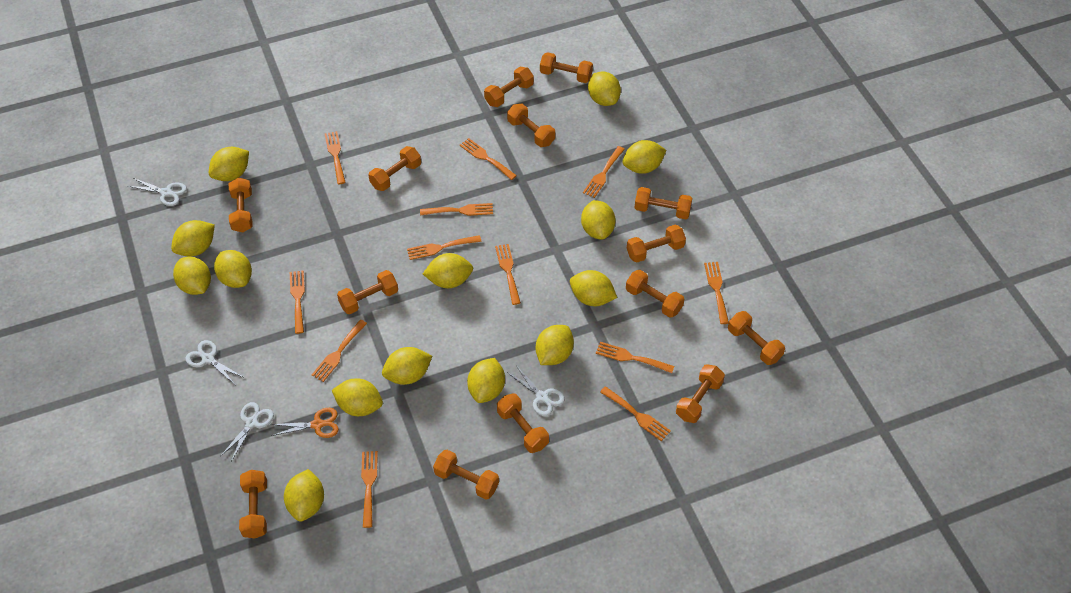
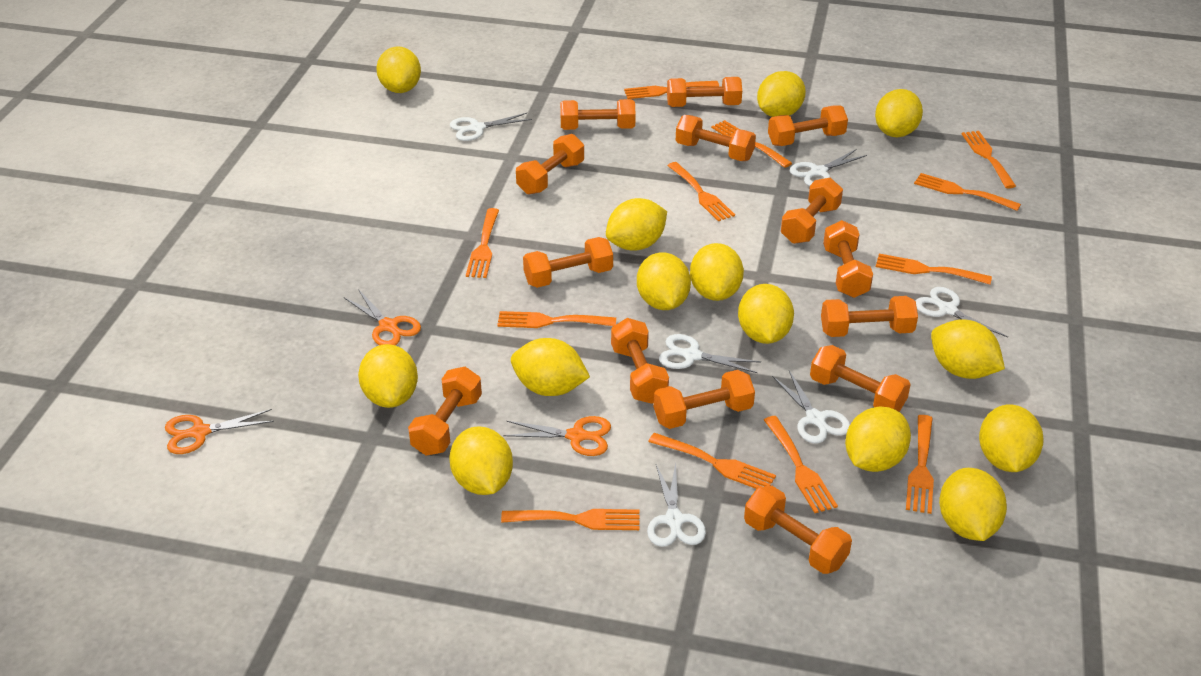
orange scissors: [271,408,339,438] = 1 -> [165,409,274,454] [344,289,421,345] [503,416,611,456] = 3
white scissors: [128,178,187,206] [185,340,243,385] [220,402,274,461] [507,367,565,416] = 4 -> [450,113,532,141] [647,463,706,547] [659,334,761,373] [772,371,850,444] [789,149,867,186] [915,287,1008,337] = 6

